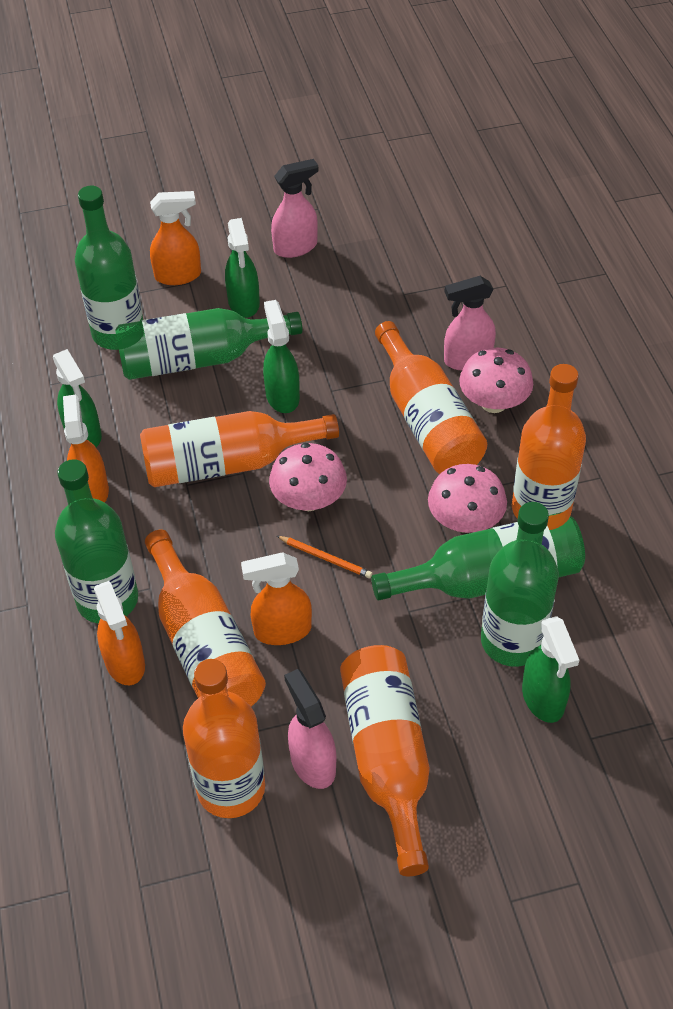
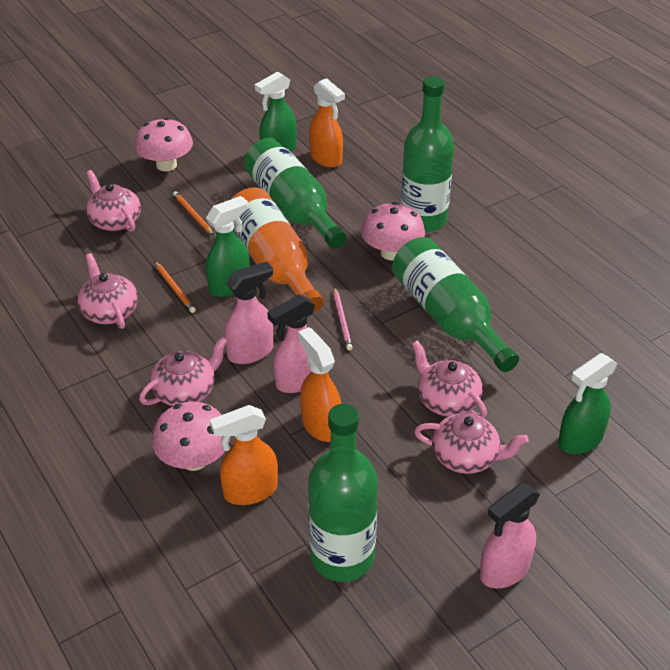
green bottle: [55,459,138,624] [75,186,143,350] [115,308,303,380] [371,512,585,600] [481,502,559,667] = 5 -> [244,138,347,249] [308,404,378,582] [392,237,519,372] [401,76,454,232] = 4
green spray bottle: [53,349,102,447] [225,218,260,318] [263,300,300,413] [522,616,579,723] = 4 -> [206,196,250,297] [255,71,297,152] [558,353,617,454] = 3
orange bottle: [140,411,339,487] [145,530,266,706] [183,659,265,818] [340,645,430,876] [375,321,487,474] [512,364,586,519] = 6 -> [232,187,324,313] = 1
orange pencil: [277,536,372,578] = 1 -> [155,261,196,313] [173,191,214,235] = 2
orange spray bottle: [63,394,109,502] [94,581,145,685] [150,191,201,285] [241,552,312,645] = 4 -> [210,405,278,505] [298,327,341,442] [309,78,345,168] = 3
pink pencil: none = 0 -> [333,287,353,351] = 1
pink teapot: none = 0 -> [78,253,138,329] [86,170,141,232] [139,336,228,406] [412,340,487,418] [414,413,529,474] = 5

